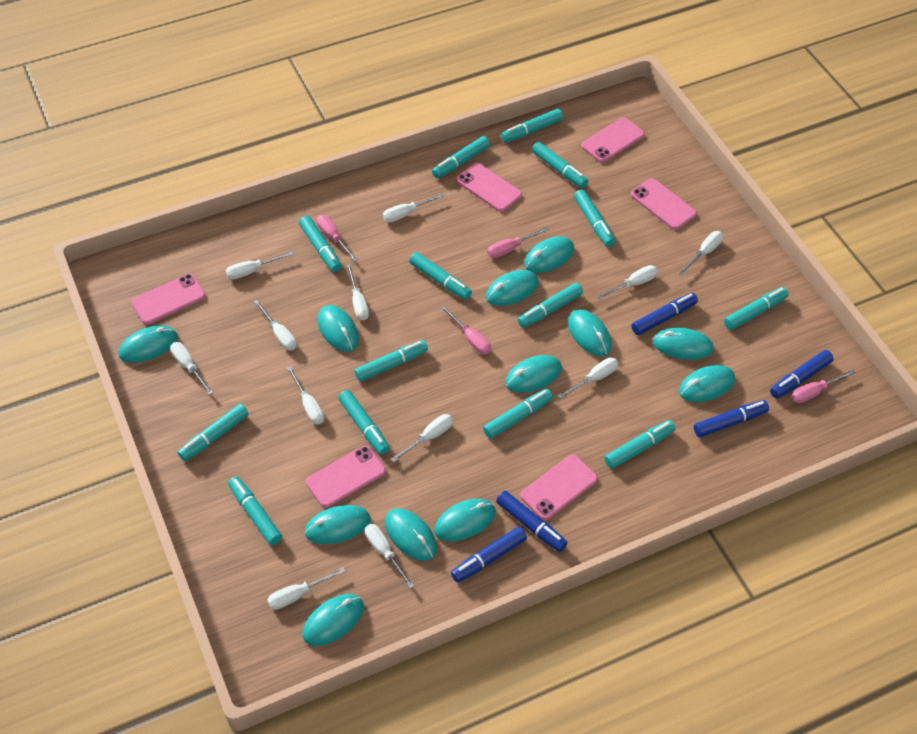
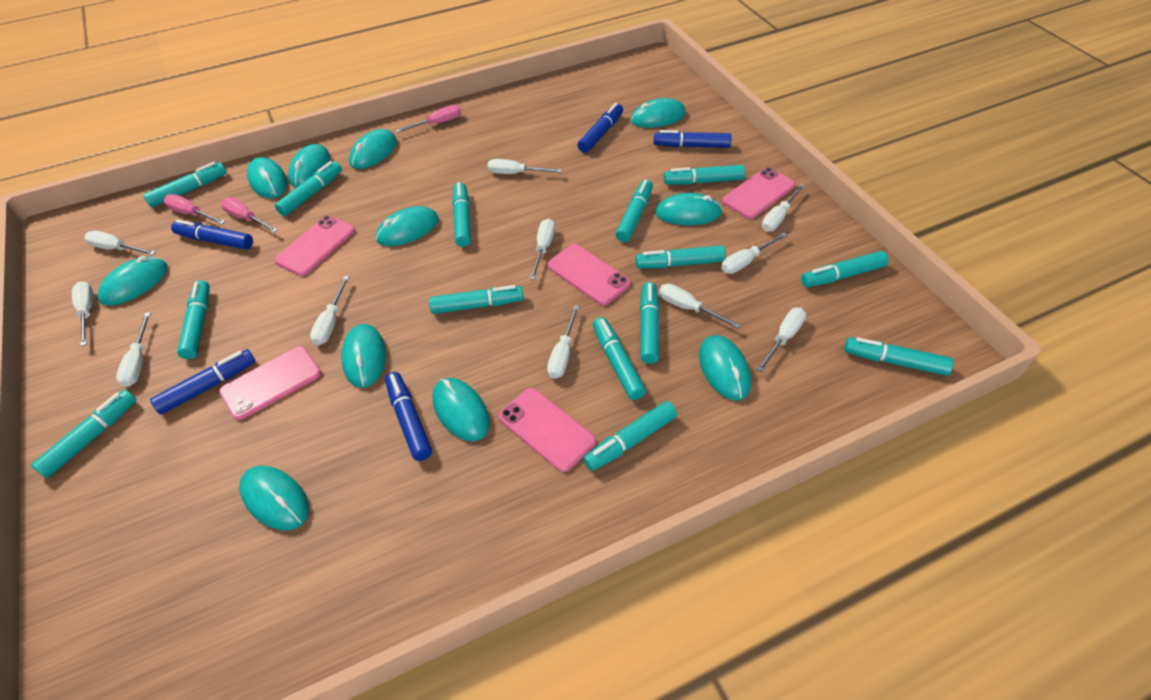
pink phone: [131,274,206,325] [306,445,386,508] [456,163,522,212] [520,455,597,520] [581,117,645,163] [631,178,697,230] = 6 -> [219,346,321,420] [274,215,355,276] [498,388,596,472] [547,244,631,305] [722,167,795,219] = 5
pink screwdriver: [316,215,358,262] [441,306,491,355] [487,227,549,258] [791,369,856,403] = 4 -> [164,194,225,224] [220,197,278,232] [395,105,461,133] = 3
turquoise mouse: [119,325,178,363] [303,594,364,646] [304,505,371,544] [318,305,359,352] [385,508,437,561] [434,499,496,542] [486,270,539,306] [505,355,562,393] [524,237,574,273] [568,309,612,356] [652,328,714,360] [679,365,735,402] = 12 -> [97,256,168,305] [239,466,309,530] [247,157,287,198] [288,144,330,187] [341,324,386,388] [349,129,397,169] [376,206,439,246] [432,378,490,441] [630,98,686,128] [655,193,722,225] [699,335,751,401] = 11
white screwdriver: [170,342,213,395] [226,252,294,279] [254,300,297,350] [267,567,346,610] [287,366,324,425] [347,264,369,320] [365,524,414,589] [383,193,445,222] [391,414,453,462] [558,357,618,399] [597,265,658,299] [679,231,723,275] = 12 -> [72,282,93,346] [84,231,156,255] [116,312,151,387] [310,276,349,345] [487,159,562,174] [530,219,555,280] [547,305,579,379] [659,284,741,329] [721,232,787,274] [757,307,806,372] [762,184,805,231] = 11

